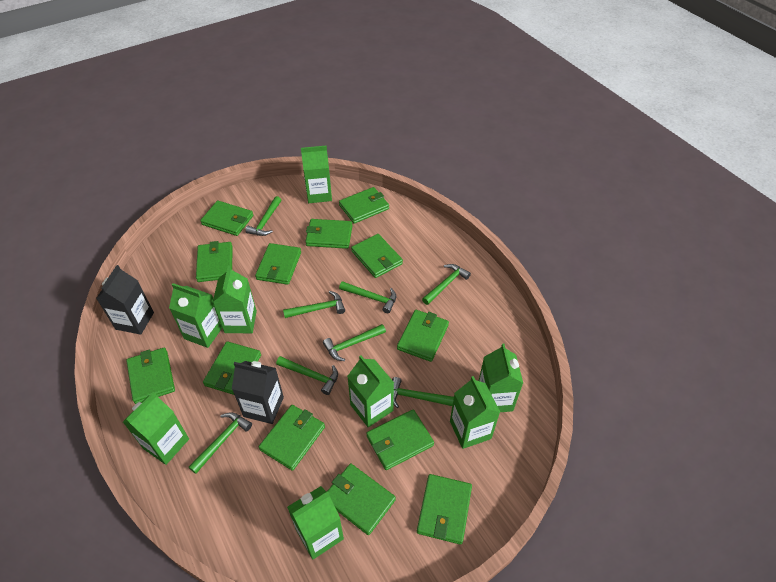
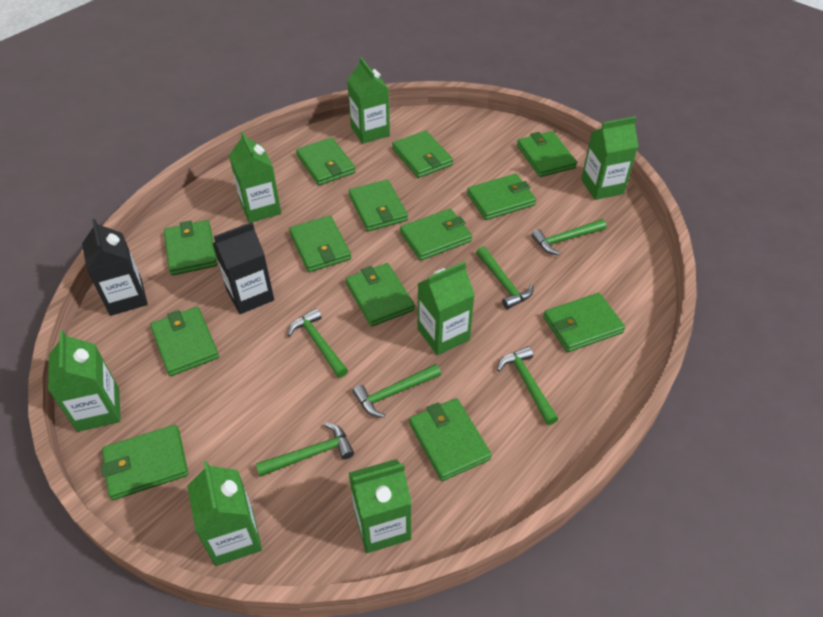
green carton: [123,392,189,465] [169,283,222,348] [213,266,257,333] [287,486,344,560] [301,146,332,203] [347,355,394,428] [450,376,500,449] [479,343,523,412] = 8 -> [48,331,121,432] [187,461,262,566] [229,131,281,223] [347,57,390,144] [349,459,412,553] [418,261,475,355] [581,116,638,200] = 7
green hammer: [188,412,252,474] [245,196,281,236] [276,356,338,395] [283,291,345,318] [323,324,386,361] [339,281,396,313] [392,377,454,408] [422,264,471,305] = 8 -> [256,422,354,477] [288,308,348,378] [353,364,441,418] [476,246,534,309] [497,346,558,425] [532,219,606,255] = 6

